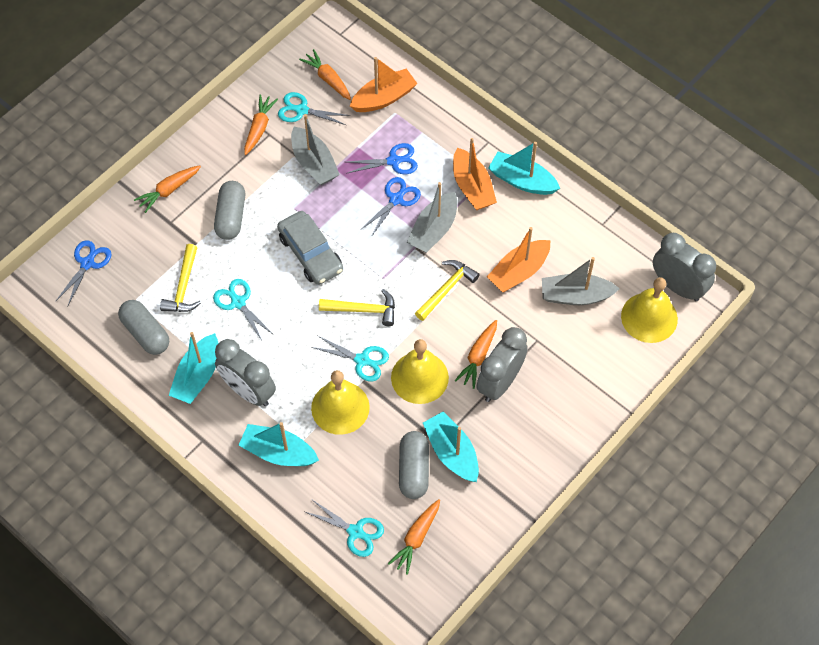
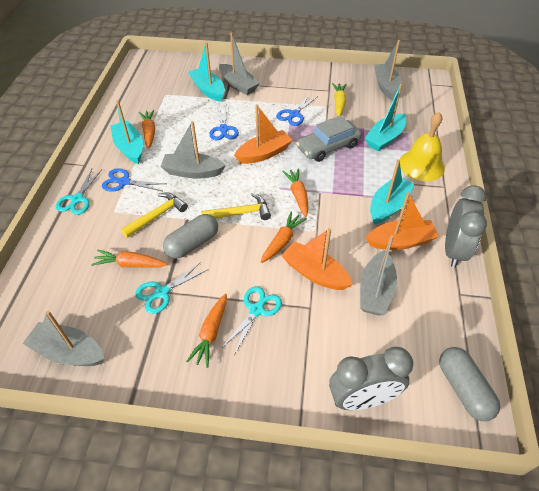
grey boat: [291,114,340,185] [407,182,457,253] [542,257,620,305] = 3 -> [23,311,104,366] [161,121,226,179] [219,32,260,95] [360,235,397,316] [374,40,402,101] = 5
grey capsule: [118,300,169,355] [214,181,245,240] [399,431,429,499] = 3 -> [163,214,218,259] [439,347,500,421] = 2
grey clock: [215,339,276,407] [476,327,528,402] [653,233,716,301] = 3 -> [329,347,413,410] [445,185,487,268] = 2
turquoise scissors: [213,279,274,341] [278,92,350,125] [305,500,384,557] [311,335,389,381] = 4 -> [56,169,102,215] [135,262,209,314] [222,286,282,355] = 3
yellow bell: [311,370,370,435] [391,339,449,404] [621,277,678,343] = 3 -> [400,112,445,181] = 1
yellow carrot: none = 0 -> [332,83,347,116] = 1
yellow hammer: [160,244,201,312] [319,289,395,326] [415,260,480,321] = 3 -> [121,192,188,238] [201,193,271,220] = 2

